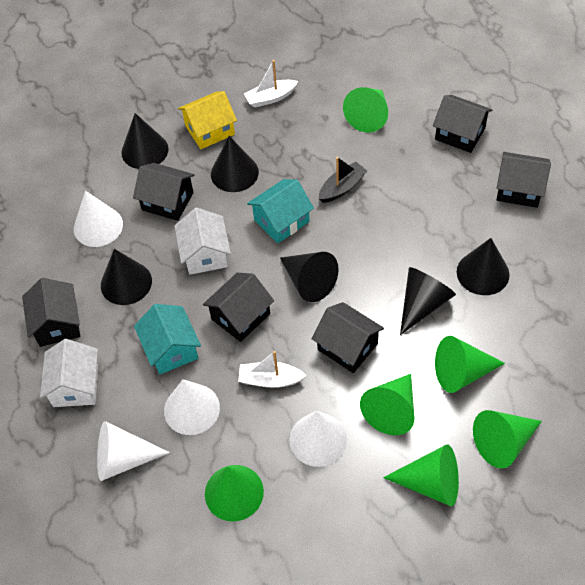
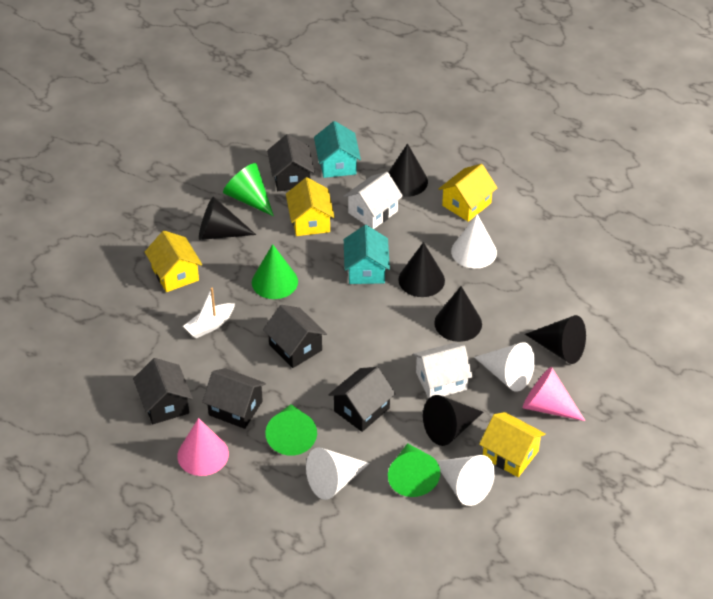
black boat: [319,157,367,203] = 1 -> none = 0
black house: [22,278,80,347] [133,163,195,221] [203,273,274,342] [311,302,384,373] [433,95,492,153] [497,152,551,208] = 6 -> [133,358,193,424] [202,368,266,429] [263,305,327,368] [267,134,315,191] [328,367,395,432] = 5
green cone: [205,465,264,521] [343,87,388,133] [360,374,414,435] [383,444,459,506] [435,336,505,393] [473,410,542,468] = 6 -> [223,163,274,216] [252,244,298,299] [265,404,317,456] [388,443,440,497] = 4
pink cone: none = 0 -> [177,418,229,476] [523,367,585,421] = 2
white boat: [238,351,307,388] [244,60,298,108] = 2 -> [183,288,235,338] = 1
yellow house: [178,91,237,149] = 1 -> [145,231,202,292] [286,177,335,236] [439,164,497,222] [479,412,546,477] = 4

